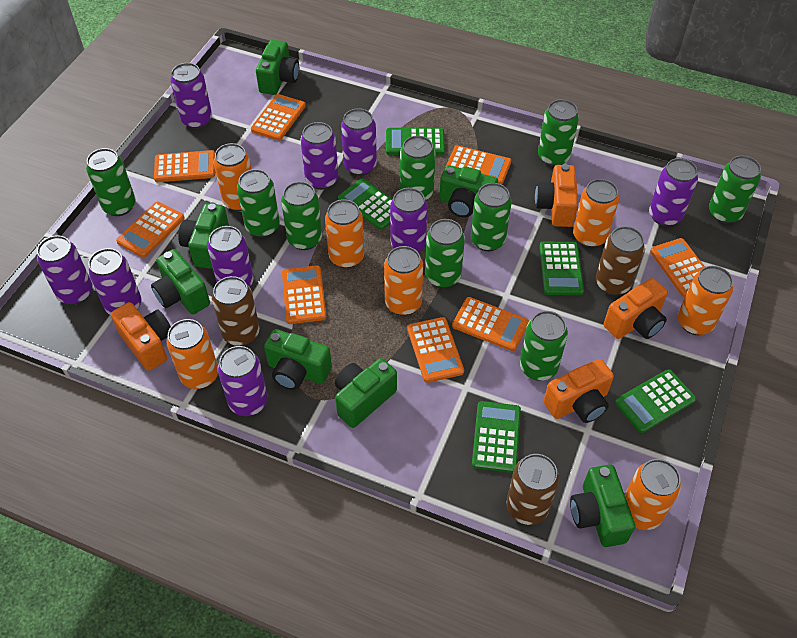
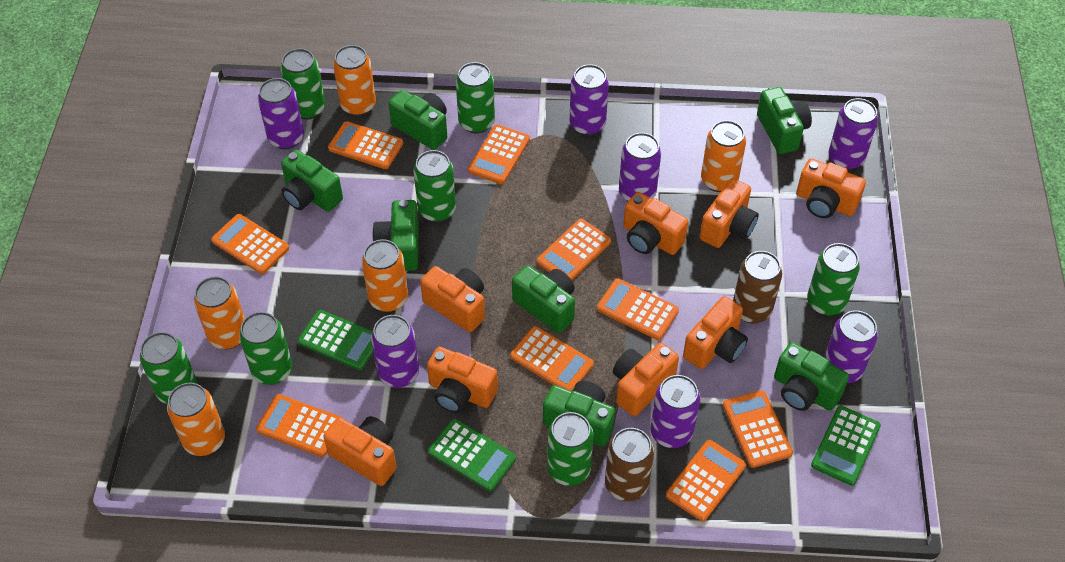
brown can: [212,276,260,346] [506,454,559,525] [596,226,645,295] = 3 -> [605,428,654,501] [733,251,782,323] = 2
green calculator: [338,179,393,230] [386,128,445,155] [472,401,521,473] [539,242,584,295] [615,369,696,433] = 5 -> [298,310,373,370] [428,419,516,491] [811,406,881,486] = 3
green can: [86,148,136,216] [237,169,280,238] [281,182,322,250] [400,136,436,200] [425,219,465,288] [471,183,512,251] [520,311,568,381] [538,99,579,166] [709,156,761,224] = 9 -> [139,332,197,404] [239,312,292,385] [281,48,325,120] [413,150,456,222] [456,62,495,133] [547,412,594,486] [807,243,860,316] = 7
orange calculator: [116,202,185,258] [154,150,215,182] [251,94,306,141] [282,265,327,324] [407,317,464,383] [446,145,511,185] [452,297,529,351] [650,238,705,297] = 8 -> [211,214,289,274] [256,394,342,457] [328,121,403,169] [468,124,530,184] [510,326,594,391] [537,219,611,280] [597,278,679,340] [666,440,746,521] [723,390,793,468] = 9
orange camera: [111,302,171,371] [535,164,578,227] [544,359,614,423] [604,278,668,339] = 4 -> [323,416,397,486] [420,266,485,332] [427,347,498,413] [613,343,679,416] [623,192,688,255] [683,296,748,369] [699,178,759,248] [796,158,866,218] = 8
orange can: [166,319,218,389] [214,143,252,211] [325,199,364,268] [384,246,423,315] [573,179,619,248] [625,459,681,530] [678,266,733,335] = 7 -> [167,383,225,456] [194,276,245,349] [333,45,376,116] [362,239,408,312] [701,120,746,192] = 5
purple can: [37,235,93,305] [88,248,141,315] [170,63,212,129] [207,226,254,287] [218,346,268,416] [300,122,339,190] [341,108,377,176] [390,188,428,253] [649,158,698,226] = 9 -> [258,78,304,149] [371,315,419,388] [570,64,609,136] [619,133,661,201] [651,375,700,448] [824,310,878,383] [829,98,878,170] = 7

